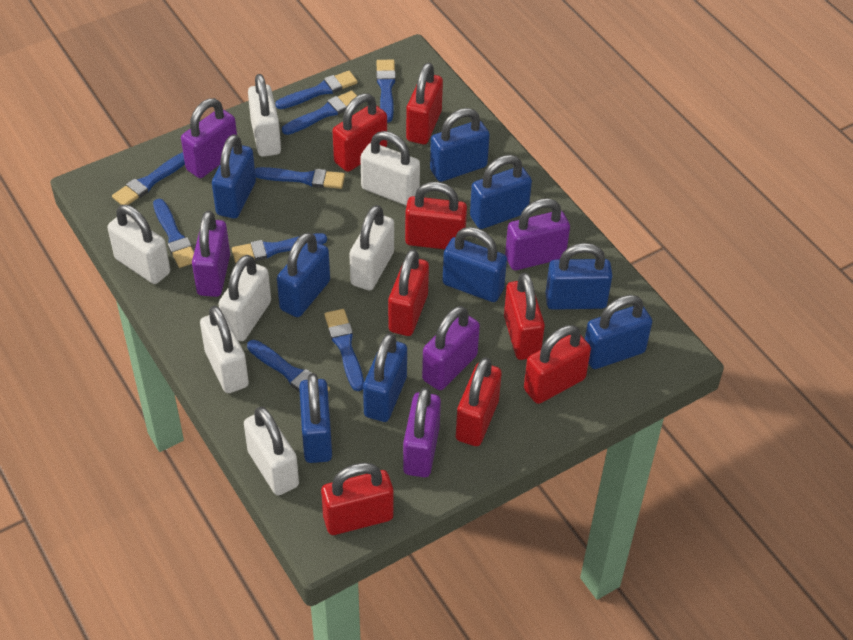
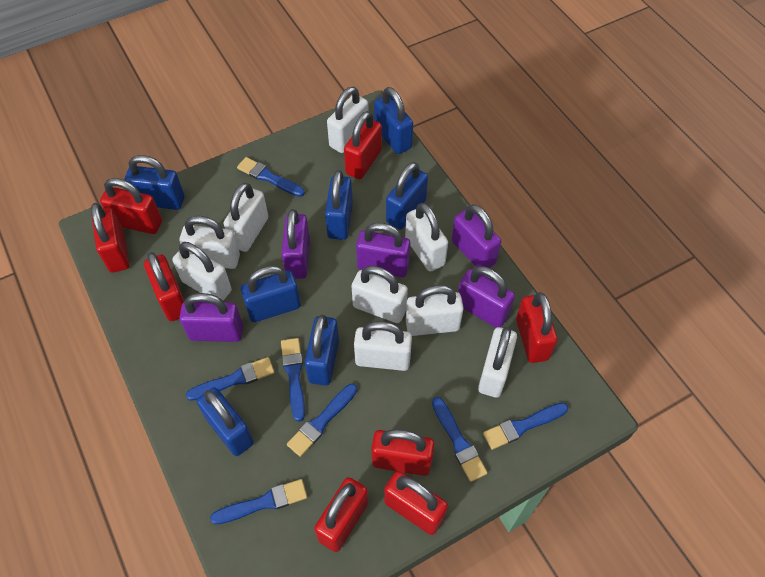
blue brush: [112,152,185,205] [153,199,194,268] [232,233,327,263] [247,340,330,392] [255,167,345,189] [275,71,358,109] [282,90,357,135] [324,309,364,391] [376,60,396,122] = 9 -> [186,357,275,401] [210,479,307,524] [237,157,305,197] [281,338,305,422] [287,384,357,457] [432,397,487,482] [483,403,568,450] = 7
blue padlock: [212,134,256,219] [277,232,330,317] [299,373,332,463] [363,333,407,422] [430,108,490,182] [443,227,507,302] [470,155,532,229] [546,243,612,310] [585,295,652,369] = 9 -> [125,155,185,210] [197,387,254,456] [241,266,301,322] [305,315,339,386] [325,170,353,240] [374,87,413,154] [386,162,428,230] = 7
white padlock: [107,205,170,284] [200,305,249,393] [218,255,271,341] [244,407,299,496] [248,74,281,157] [349,205,394,291] [360,131,420,206] = 7 -> [173,242,232,301] [180,216,240,269] [224,183,268,252] [327,87,369,153] [352,266,408,323] [354,321,412,371] [405,203,448,272] [406,285,464,336] [478,327,517,398] = 9

